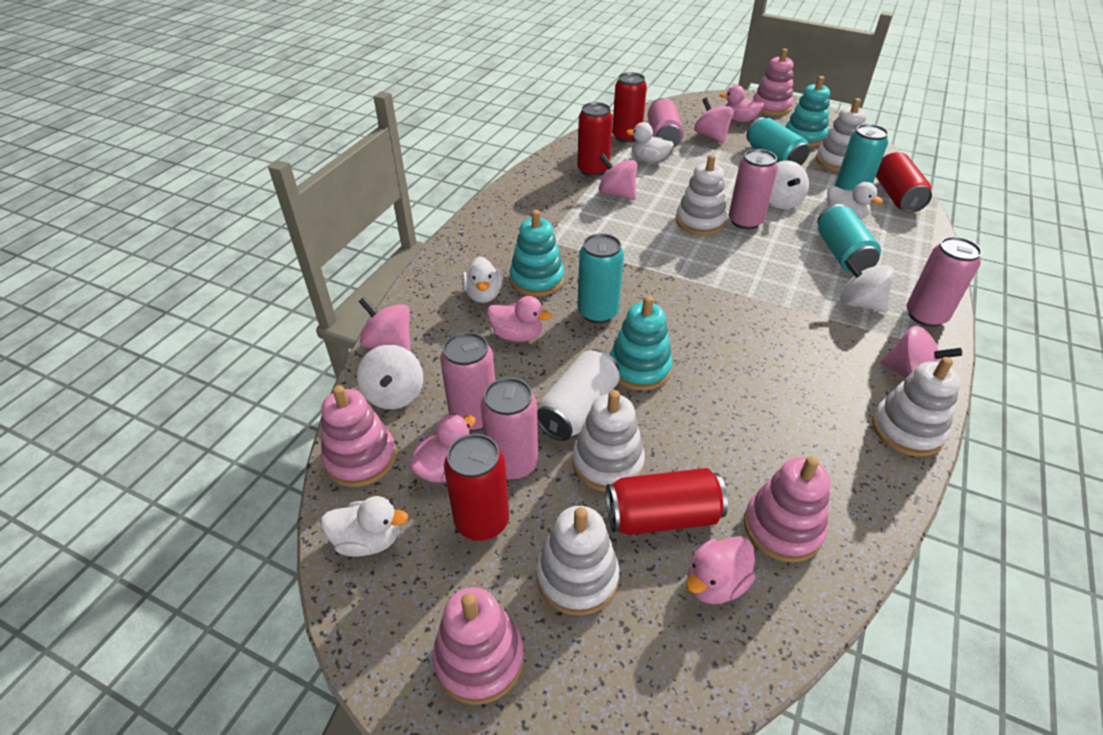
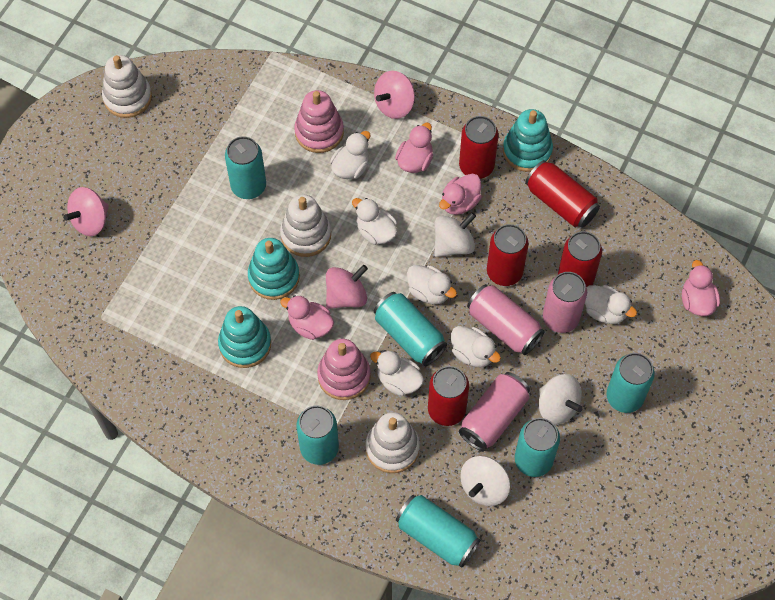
pink can: [440,332,495,431] [480,377,538,480] [648,98,684,148] [729,149,778,230] [906,237,982,327] = 5 -> [459,372,530,451] [467,284,545,355] [543,272,587,333] = 3
pink spinning top: [359,297,410,351] [598,154,637,200] [694,97,734,143] [880,326,962,378] = 4 -> [63,187,109,236] [326,265,368,309] [374,71,415,119] = 3
pink stacking toy: [321,385,396,487] [433,587,524,705] [744,456,830,563] [753,48,793,115] = 4 -> [294,90,344,153] [317,339,371,400] = 2
turquoise can: [577,233,624,323] [747,117,810,165] [817,204,881,273] [835,124,888,190] = 4 -> [225,136,266,199] [296,405,339,465] [374,292,447,366] [396,495,480,568] [515,418,560,477] [606,353,655,413] = 6
white can: [537,350,620,441] = 1 -> none = 0
white duck: [321,496,408,557] [462,257,502,303] [626,122,674,162] [827,182,883,219] = 4 -> [330,131,370,179] [352,198,398,245] [370,350,424,396] [407,265,457,304] [451,326,501,367] [585,285,637,324] = 6
white stacking toy: [536,506,619,616] [572,390,645,492] [676,155,727,235] [816,98,867,171] [872,357,961,457] = 5 -> [102,55,152,118] [280,195,331,257] [365,412,420,473] = 3

